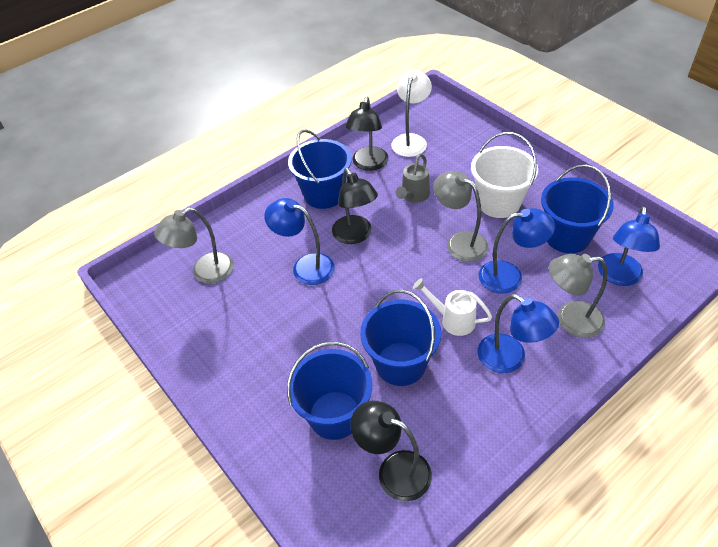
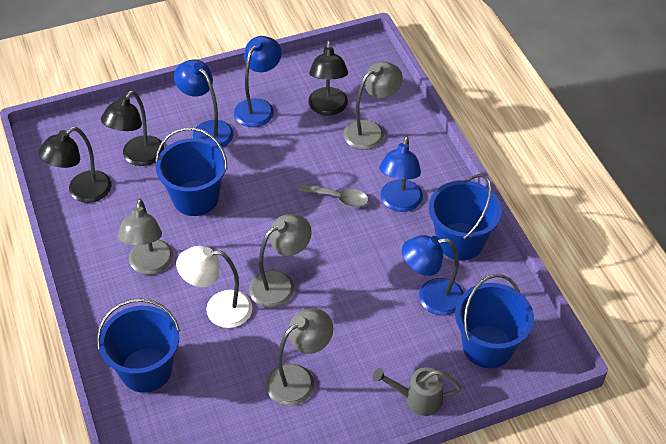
grey lamp: [154,208,234,284] [433,171,488,262] [549,254,607,338] = 3 -> [117,199,173,275] [249,214,312,308] [266,308,333,406] [344,61,403,150] = 4
grey spoon: none = 0 -> [298,184,368,207] = 1
white bucket: [471,132,538,218] = 1 -> none = 0
white watering can: [413,278,492,336] = 1 -> none = 0

